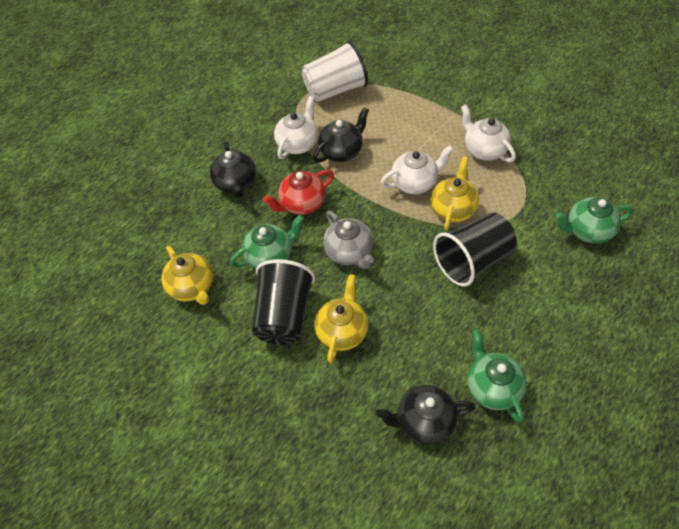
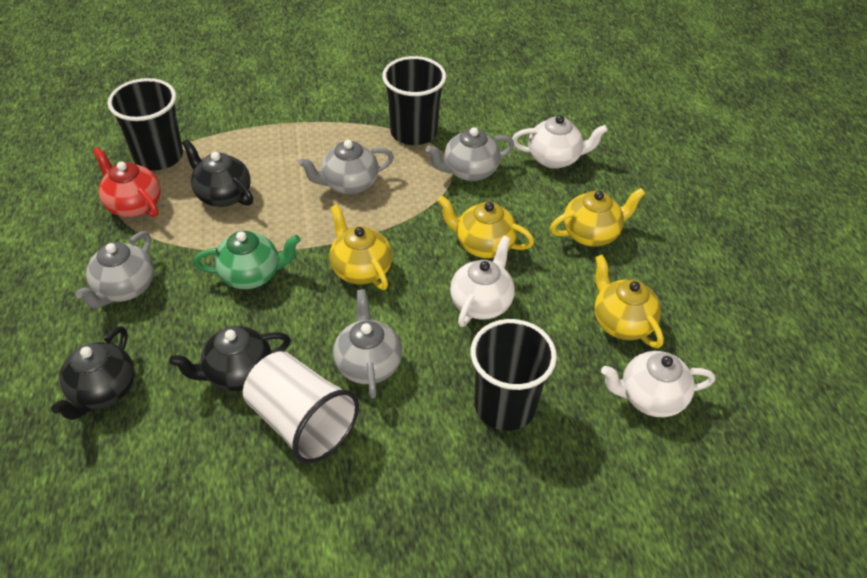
black cup: [252,259,315,345] [433,212,517,287] = 2 -> [108,78,183,171] [382,56,446,145] [471,319,557,431] = 3
green teapot: [230,215,304,269] [467,329,526,423] [556,197,634,244] = 3 -> [194,231,301,289] = 1
grey teapot: [323,211,374,269] = 1 -> [75,231,154,308] [298,140,394,194] [333,289,402,399] [426,127,514,181] = 4
yellow teapot: [161,246,213,305] [314,274,369,363] [430,157,479,230] = 3 -> [329,205,392,290] [437,196,534,258] [550,188,645,246] [594,254,664,348] = 4

